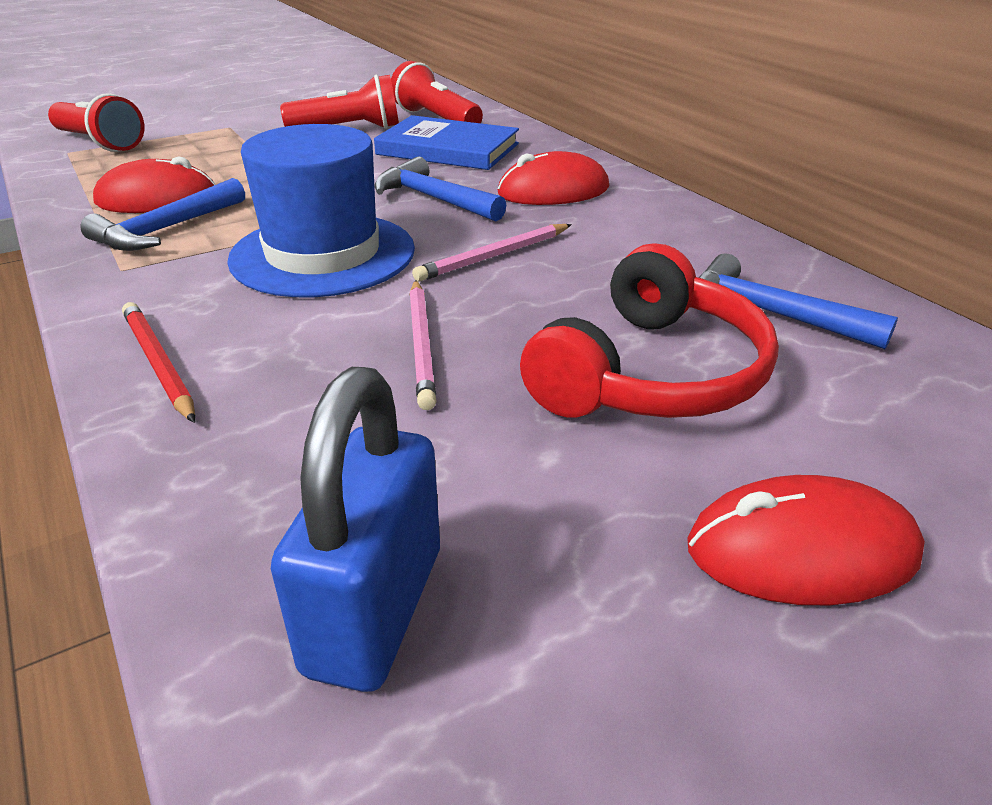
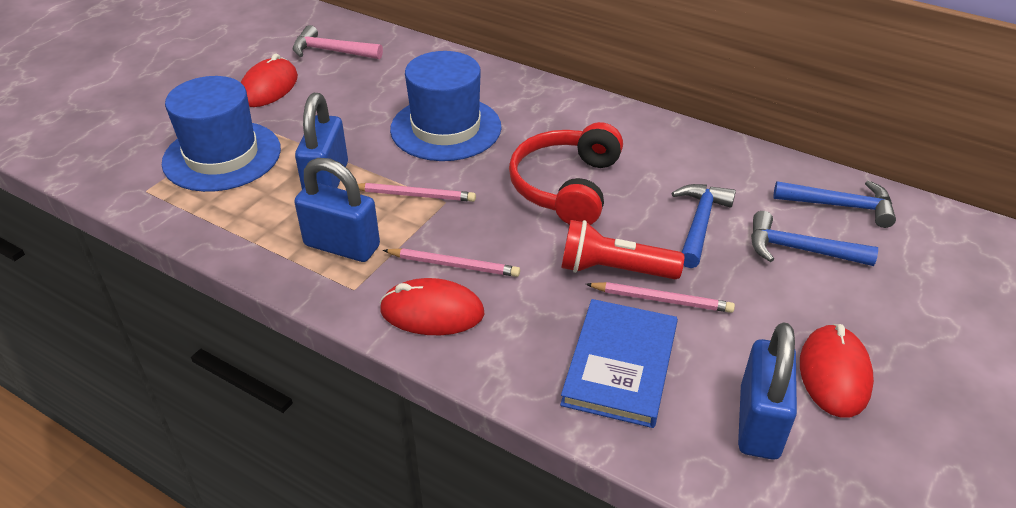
blue hat: [227,124,415,297] = 1 -> [162,76,281,192] [390,51,502,161] = 2
blue padlock: [271,367,440,692] = 1 -> [294,158,380,262] [295,93,348,189] [738,322,797,460] = 3
pink hammer: none = 0 -> [293,25,383,59] = 1
pink pencil: [409,280,436,410] [412,224,572,282] = 2 -> [358,183,476,202] [383,248,520,277] [586,282,735,313] = 3
red flashlight: [48,93,144,152] [280,75,399,129] [391,61,483,123] = 3 -> [561,220,684,279] = 1
red pencil: [122,302,195,423] = 1 -> none = 0

